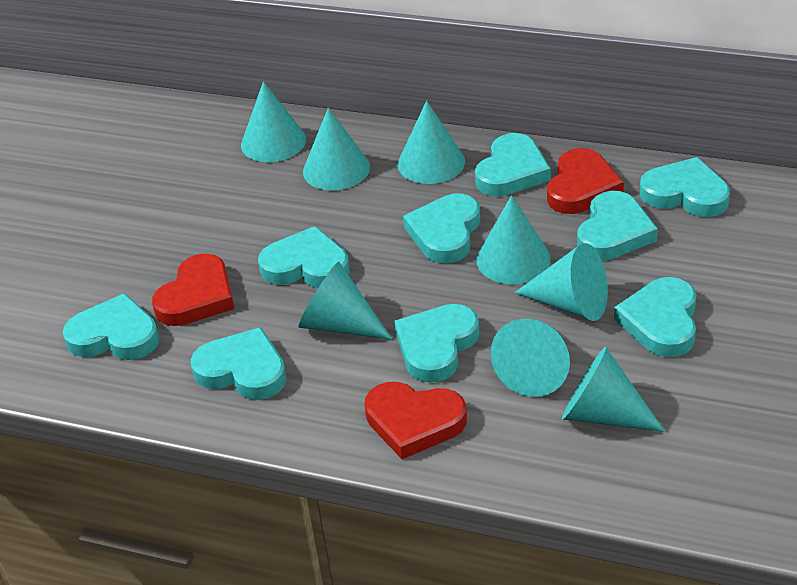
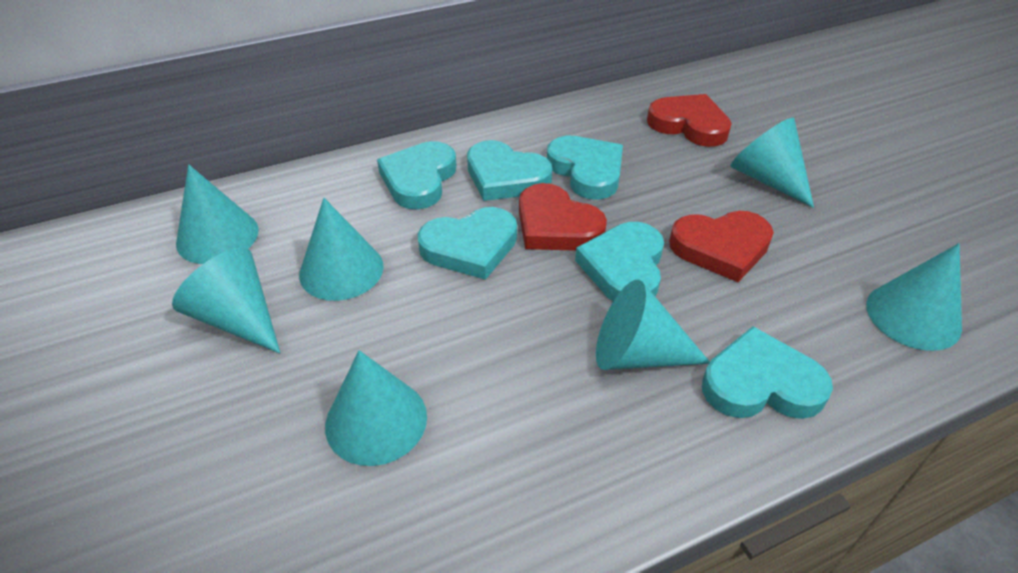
turquoise cone: [241,81,306,162] [298,262,392,340] [303,108,370,191] [398,101,465,184] [476,195,551,284] [490,319,570,397] [515,243,608,321] [562,347,665,432] = 8 -> [172,248,280,353] [176,165,259,264] [299,198,384,301] [325,350,427,466] [596,280,710,370] [730,118,814,208] [866,243,962,351] = 7
turquoise heart: [63,293,159,360] [191,327,287,400] [258,226,350,288] [394,304,479,383] [403,194,480,263] [475,133,551,196] [577,191,658,261] [614,277,696,357] [640,157,730,217] = 9 -> [377,141,457,210] [418,207,517,280] [467,140,552,201] [547,136,623,200] [575,222,664,301] [702,326,833,419] = 6

